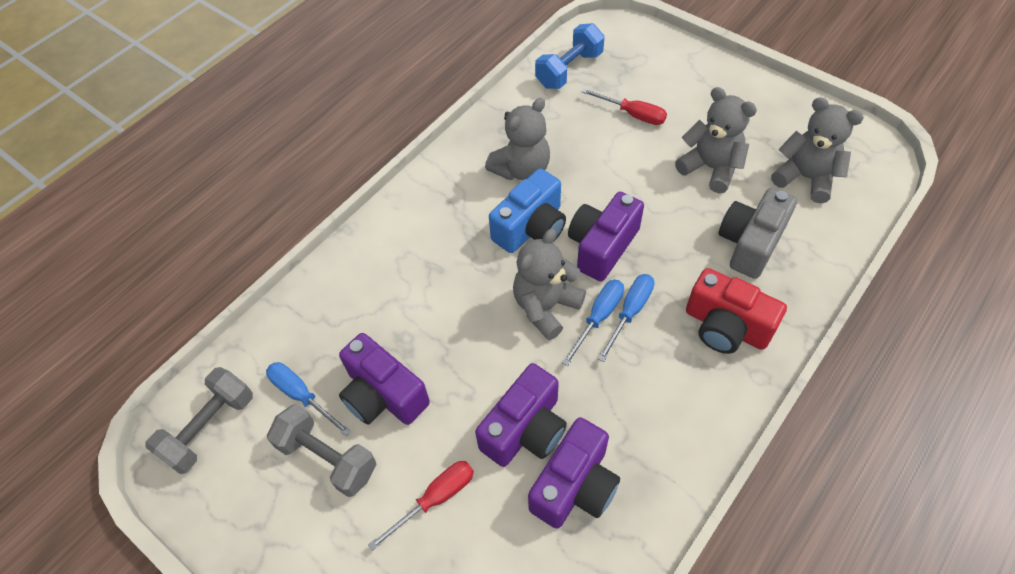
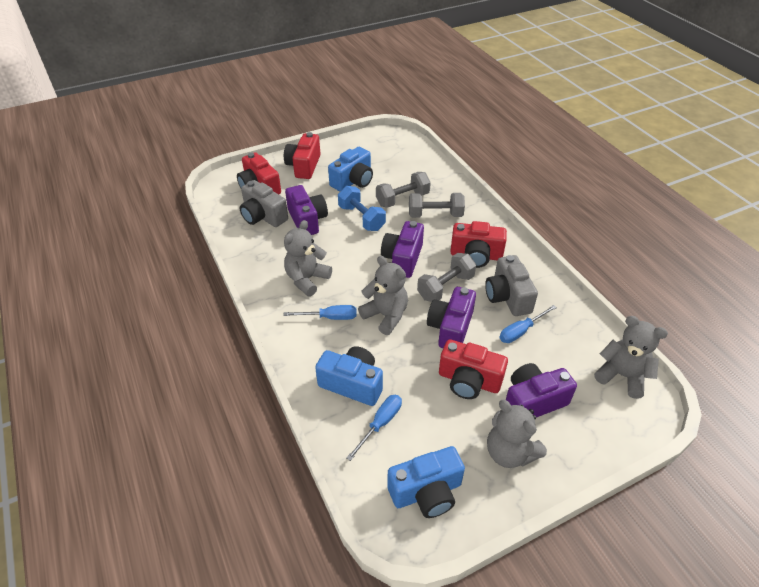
blue camera: [489,168,566,253] = 1 -> [315,346,383,406] [328,147,373,191] [387,446,465,518] = 3
grey camera: [718,188,797,279] = 1 -> [240,180,288,227] [485,255,538,316] = 2
grey dumbbell: [145,367,253,474] [267,404,377,497] = 2 -> [376,172,431,208] [409,193,465,218] [417,253,476,302] = 3
red camera: [686,268,787,354] = 1 -> [237,152,281,194] [284,132,321,179] [439,339,508,399] [450,221,507,268] = 4
red screwdriver: [368,461,474,551] [581,88,667,125] = 2 -> none = 0

